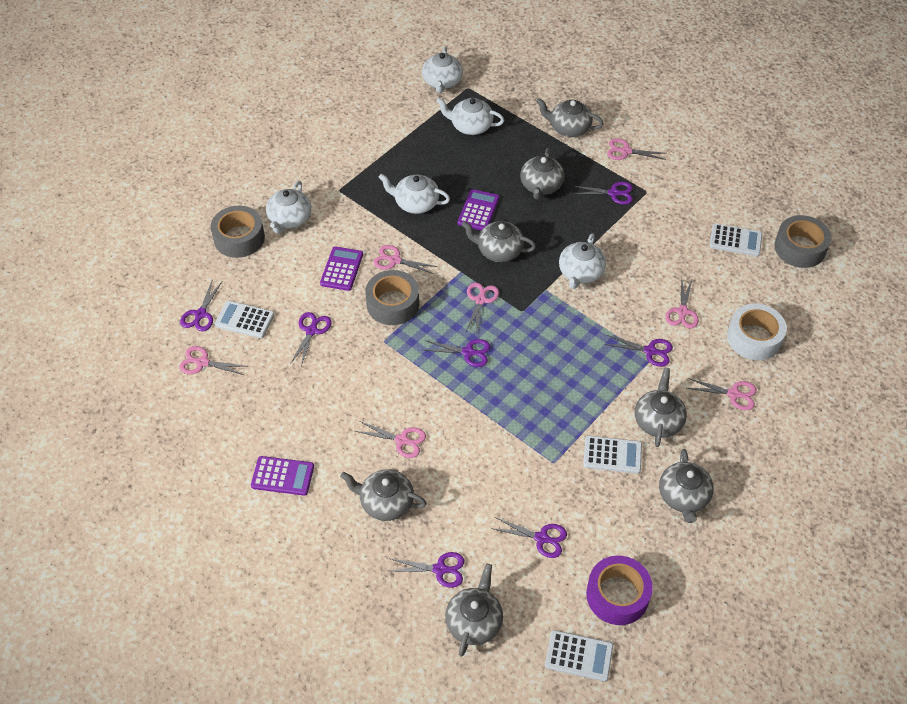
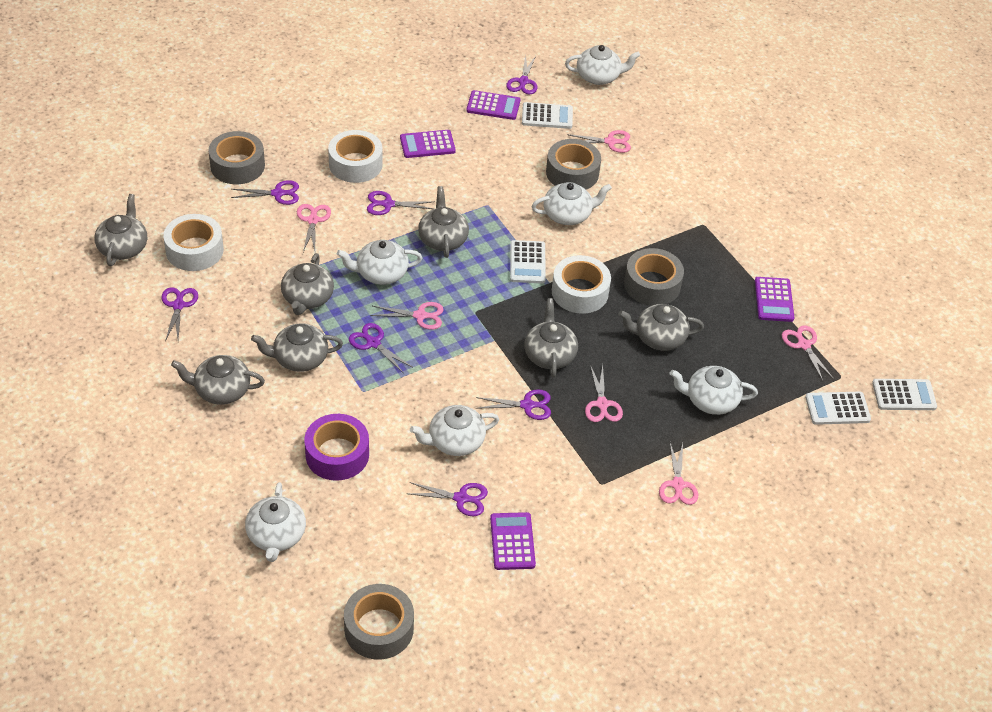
grey tape: [210,206,265,258] [365,270,419,325] [774,215,832,268] = 3 -> [209,131,265,184] [344,584,414,660] [546,139,601,190] [624,248,684,306] = 4
pink scissors: [179,346,249,375] [355,421,426,458] [373,245,438,274] [465,282,499,334] [607,138,666,160] [665,277,699,329] [687,378,757,411] = 7 -> [297,204,331,252] [370,302,444,330] [567,130,631,153] [585,365,623,422] [659,443,698,505] [782,325,834,381] = 6
purple calculator: [251,456,314,496] [320,246,363,291] [458,189,499,230] = 3 -> [400,130,456,158] [466,90,520,120] [490,512,536,570] [755,277,794,322] = 4
white tape: [727,303,787,360] = 1 -> [163,214,224,271] [328,130,383,183] [552,255,611,313] = 3
white teapot: [266,181,311,234] [378,174,450,214] [422,46,463,93] [436,98,504,135] [559,233,606,289] = 5 -> [245,482,306,562] [337,240,422,285] [410,405,499,456] [532,182,612,225] [565,45,640,85] [670,366,758,415] = 6

